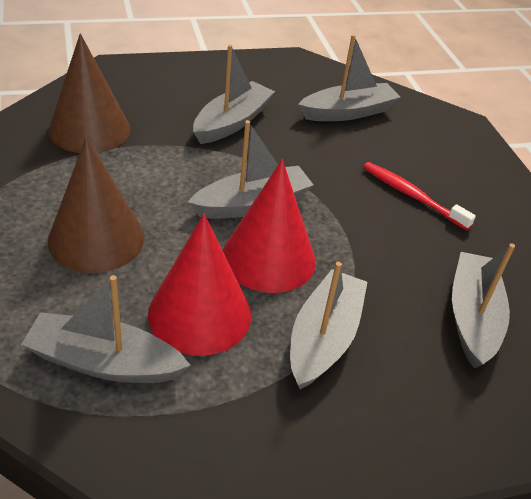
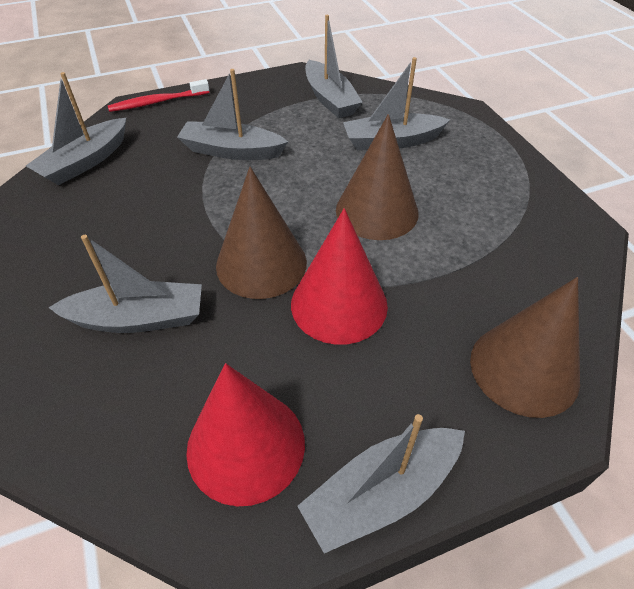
brown cone: [48,137,144,273] [49,33,130,153] = 2 -> [216,167,307,299] [336,114,419,240] [470,277,580,418] = 3

